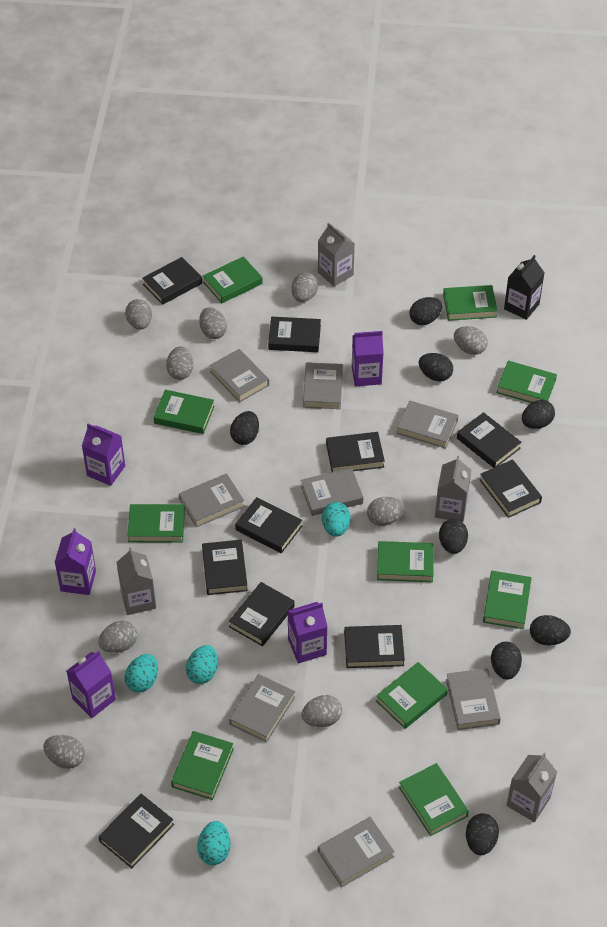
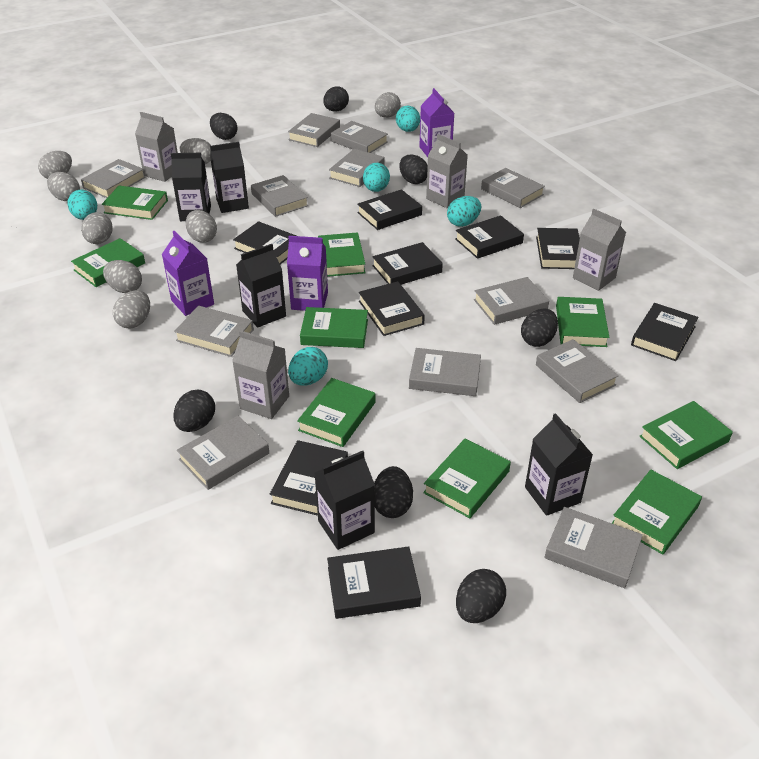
black book: [98,794,174,868] [142,257,202,305] [202,540,248,595] [229,582,295,646] [235,497,302,553] [268,317,321,352] [326,432,385,472] [344,625,405,668] [457,412,522,468] [480,459,542,518] = 10 -> [233,221,296,264] [269,440,348,516] [327,546,421,619] [357,189,422,230] [359,281,425,336] [372,242,443,285] [455,215,524,259] [536,228,580,269] [631,303,698,361] = 9
black carton: [504,255,545,320] = 1 -> [171,153,211,221] [210,142,249,213] [236,244,286,328] [315,451,375,550] [525,413,593,516] = 5
black egg: [230,411,259,445] [409,297,442,325] [419,353,453,382] [439,519,468,554] [466,813,499,855] [491,642,522,680] [522,400,555,429] [530,615,571,645] = 8 -> [173,389,215,432] [210,113,237,140] [323,86,349,112] [374,466,413,518] [399,154,428,184] [456,569,506,623] [521,309,558,347] = 7
green book: [127,504,185,543] [153,390,215,434] [171,731,234,800] [203,256,263,303] [376,662,448,729] [377,541,434,582] [399,763,469,836] [443,285,498,321] [483,571,532,629] [496,361,557,403] = 10 -> [71,238,145,287] [102,186,168,220] [297,378,375,447] [300,307,368,348] [318,232,366,277] [423,439,511,518] [556,297,610,347] [612,469,702,555] [640,401,733,469] = 9
grey book: [179,473,245,527] [210,349,269,403] [229,674,295,743] [301,468,363,516] [303,362,343,409] [318,817,395,887] [397,400,458,449] [446,668,501,730] = 8 -> [81,159,146,198] [174,305,254,357] [177,416,269,490] [251,175,308,217] [288,113,340,147] [329,149,384,187] [331,121,388,153] [409,348,481,396] [474,277,549,325] [481,168,545,208] [536,339,619,403] [544,507,643,588] = 12
grey egg: [43,735,85,769] [98,621,137,653] [125,299,152,330] [166,347,193,380] [199,307,227,339] [291,272,318,302] [301,695,342,727] [367,497,405,526] [454,326,488,355] = 9 -> [38,151,72,179] [47,172,80,201] [81,212,113,244] [103,260,142,293] [113,290,150,329] [180,138,211,164] [186,210,217,243] [375,92,401,118] = 8
purple carton: [54,528,96,595] [67,651,116,718] [82,424,125,486] [288,602,328,663] [352,331,384,386] = 5 -> [162,231,214,316] [287,236,328,311] [419,88,454,157] = 3
turquoise egg: [125,654,158,693] [186,645,218,684] [197,821,230,865] [322,502,350,537] = 4 -> [67,190,97,220] [288,347,328,385] [363,163,390,192] [396,106,420,132] [447,196,481,227] = 5

